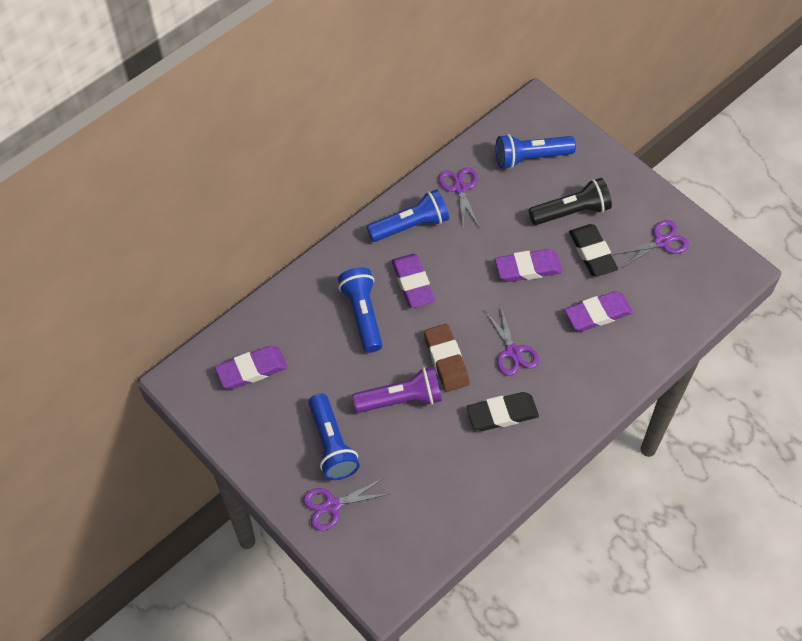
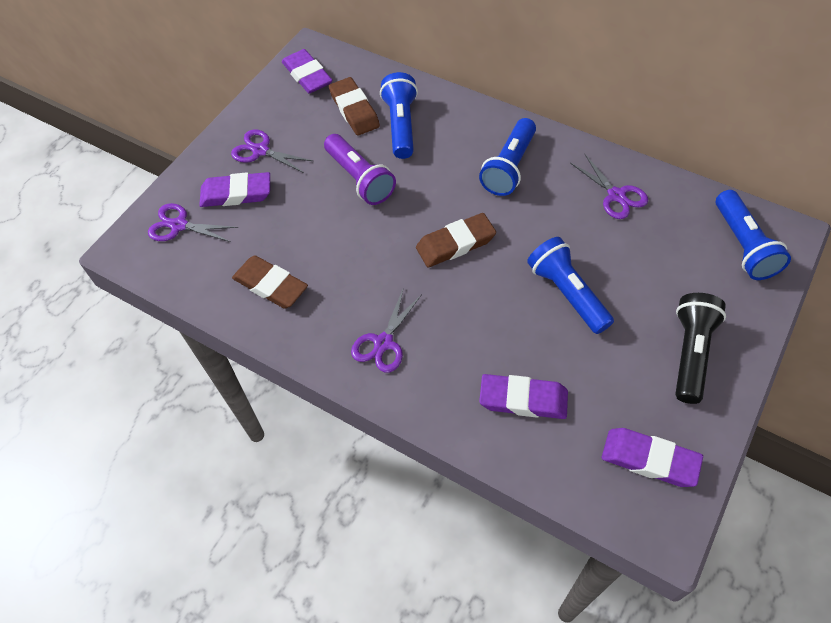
black eraser: [467,392,539,431] [569,224,618,277] = 2 -> none = 0
brown eraser: [424,324,469,392] = 1 -> [232,255,308,309] [329,77,380,136] [416,213,496,267] = 3

